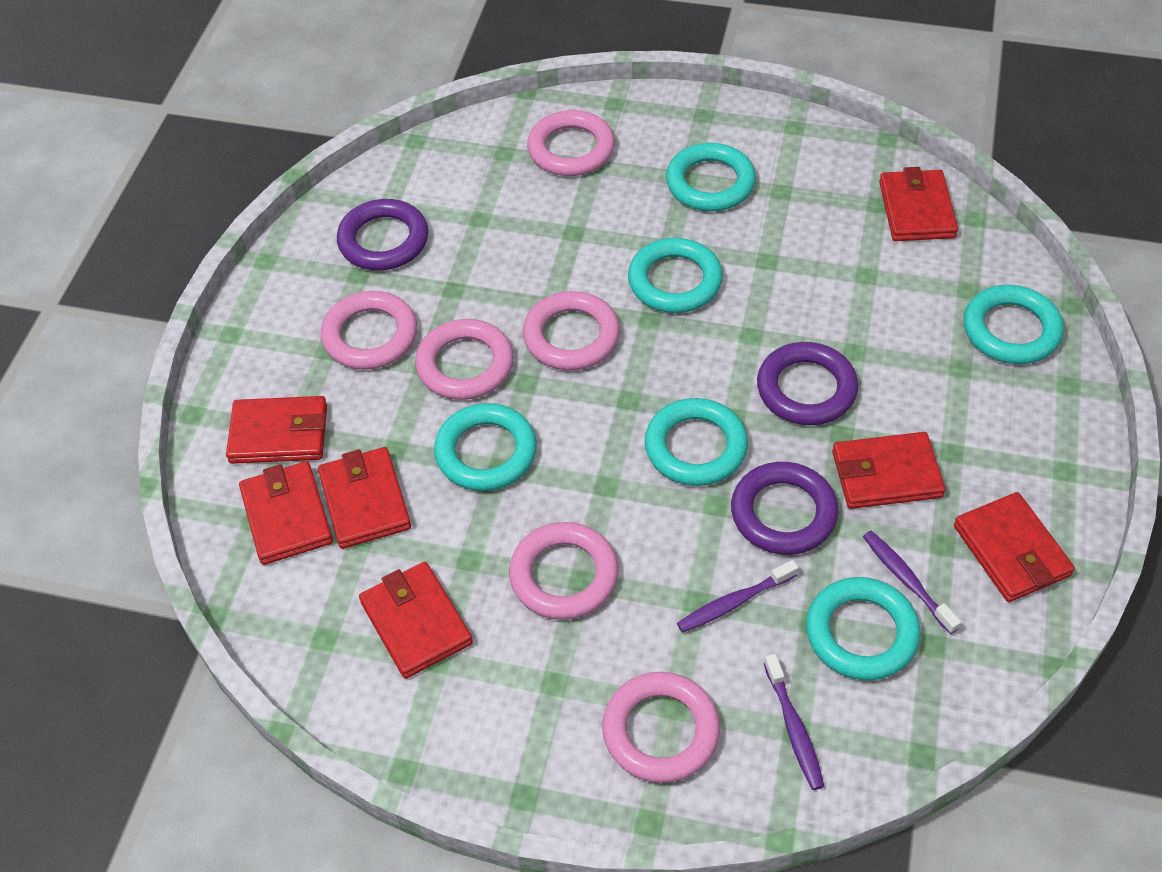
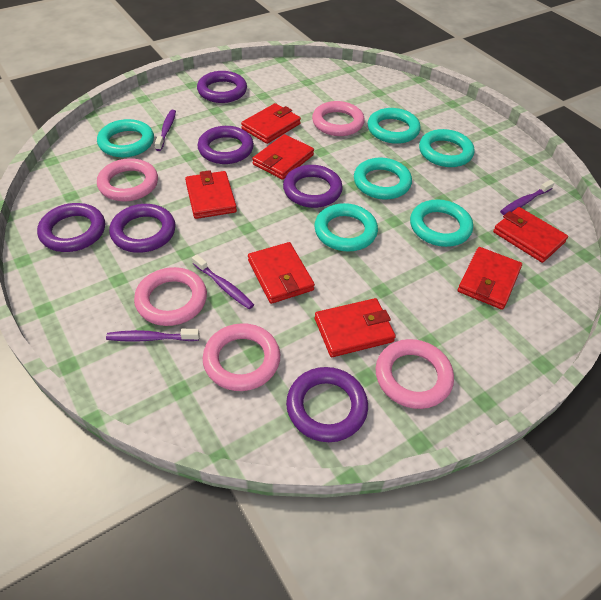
pink ring: [321,291,417,370] [415,319,514,400] [509,522,618,620] [523,291,620,370] [527,110,615,176] [602,672,720,783] = 6 -> [97,158,158,201] [134,267,207,326] [203,323,280,391] [312,101,365,136] [376,339,454,409] = 5
purple ring: [337,199,428,271] [731,462,839,555] [757,342,858,425] = 3 -> [37,203,105,252] [109,204,176,253] [197,71,247,103] [197,126,254,164] [283,165,343,208] [286,367,368,442] = 6
purple toothbrush: [677,560,798,633] [764,654,824,790] [863,531,961,634] = 3 -> [106,329,200,342] [155,110,176,151] [192,254,254,309] [500,180,555,215] = 4

